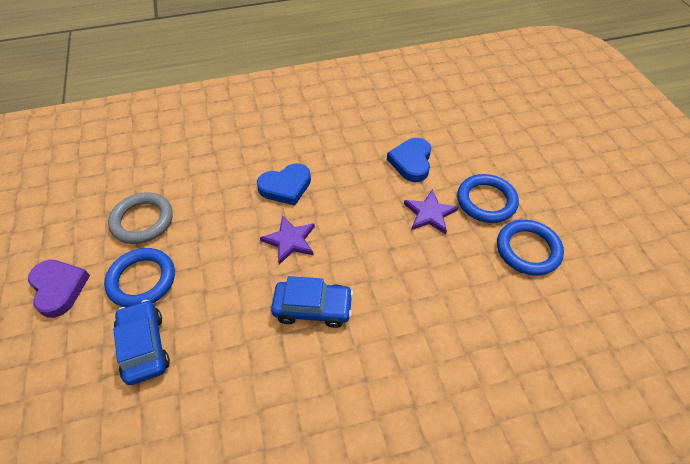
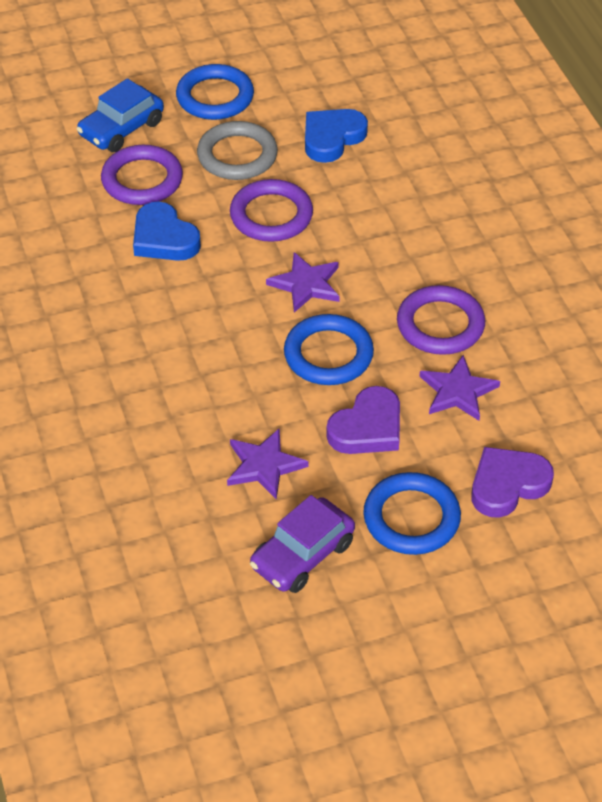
blue car: [113,300,170,385] [271,276,353,328] = 2 -> [77,78,164,152] = 1
purple car: none = 0 -> [250,495,355,593] = 1
purple heart: [28,260,90,318] = 1 -> [326,386,400,454] [471,447,554,518] = 2
purple ring: none = 0 -> [101,145,183,205] [230,179,313,242] [397,285,485,355] = 3
purple star: [260,215,315,264] [404,189,458,234] = 2 -> [227,428,309,500] [266,252,340,312] [419,355,500,421] = 3

